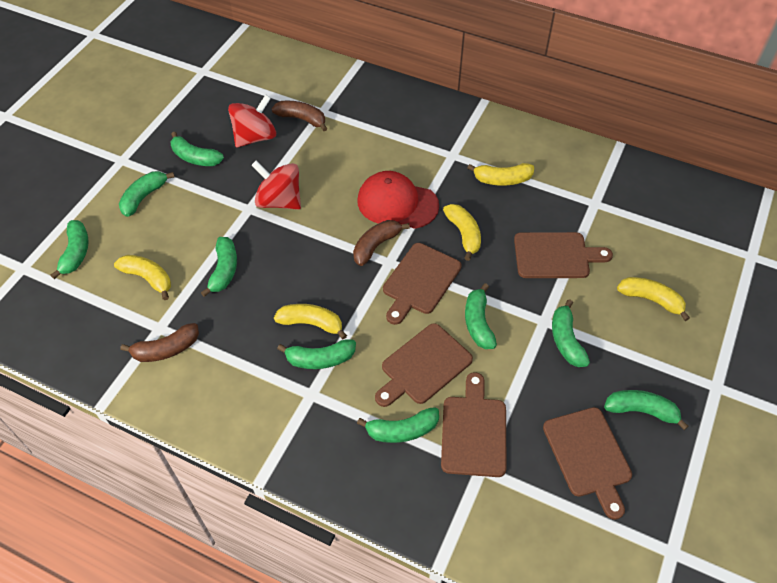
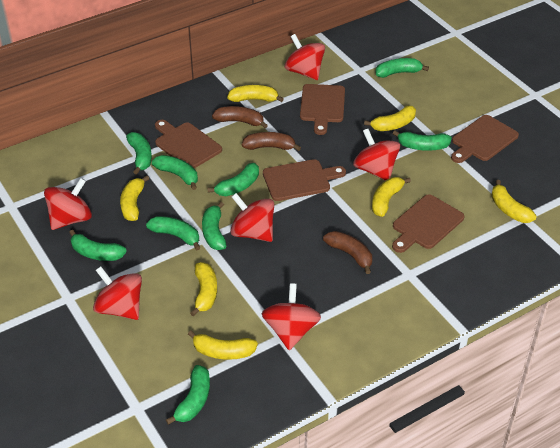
red cap: [357,171,439,229] = 1 -> none = 0
red spinning top: [228,94,276,148] [252,161,301,210] = 2 -> [44,178,92,230] [93,266,142,320] [230,193,274,242] [262,283,321,350] [284,34,325,80] [353,129,400,181] = 6
yellow banana: [114,255,171,300] [274,304,347,340] [443,204,481,261] [467,163,534,186] [617,277,690,321] = 5 -> [120,175,149,221] [188,331,258,360] [190,262,217,316] [227,85,284,102] [364,105,416,131] [372,177,411,217] [491,180,537,223] = 7

